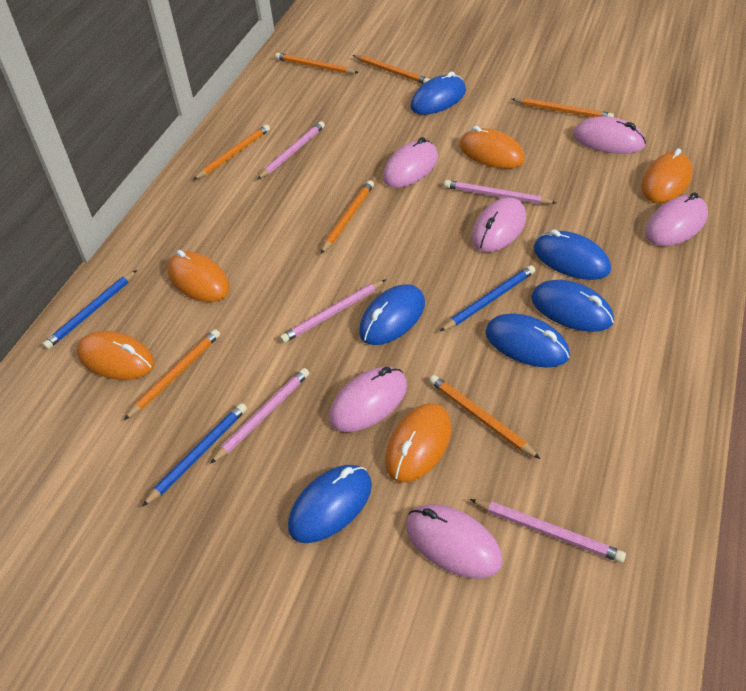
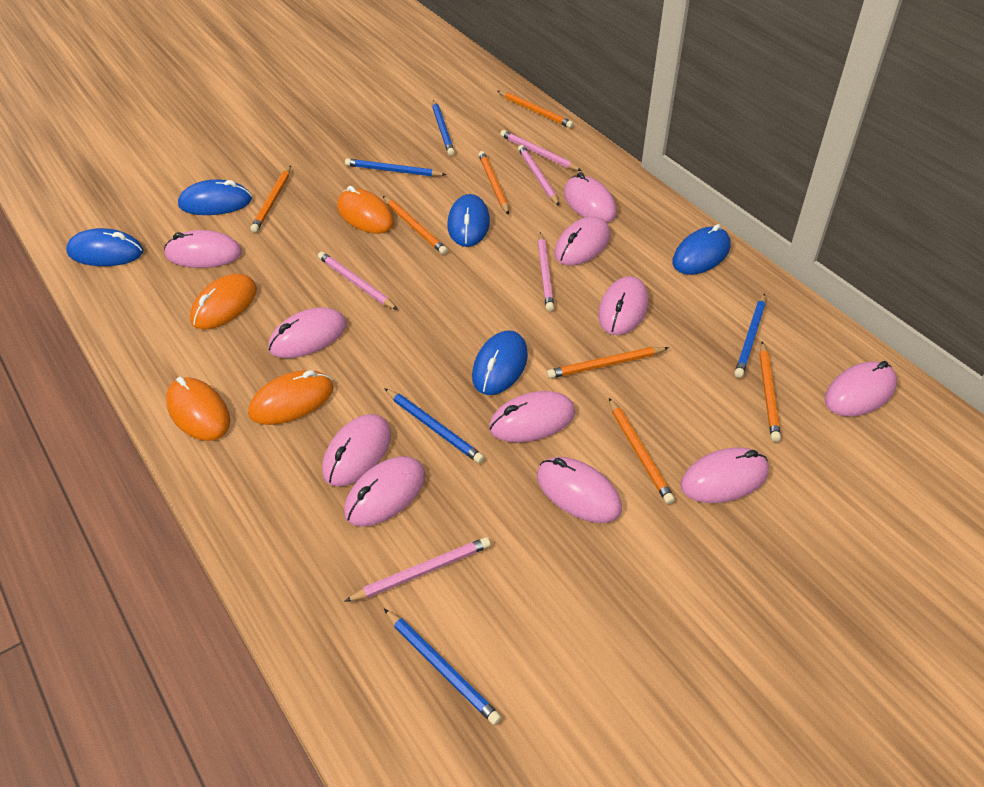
blue mouse: [288,465,372,543] [359,284,425,345] [411,72,466,115] [485,313,570,368] [531,280,614,332] [534,229,611,280] = 6 -> [66,228,143,266] [178,179,252,215] [448,194,490,247] [472,330,528,395] [673,224,731,275] = 5
blue pencil: [42,270,137,350] [142,403,247,507] [439,265,535,332] = 3 -> [345,158,447,177] [384,388,484,463] [384,609,501,725] [432,100,455,156] [734,293,766,378] = 5
orange mouse: [77,331,154,380] [168,250,230,302] [385,403,452,483] [460,126,525,169] [641,148,692,203] = 5 -> [166,377,230,441] [190,274,257,329] [248,370,334,425] [337,186,394,234] = 4
pink mouse: [329,367,407,432] [383,137,438,188] [406,504,503,578] [472,197,526,252] [573,116,646,154] [646,192,708,246] = 6 -> [164,230,242,268] [268,307,347,358] [322,414,391,487] [344,456,425,527] [489,391,575,442] [537,457,622,523] [554,216,610,266] [564,172,617,223] [598,276,648,335] [681,448,769,503] [825,361,897,417] = 11

